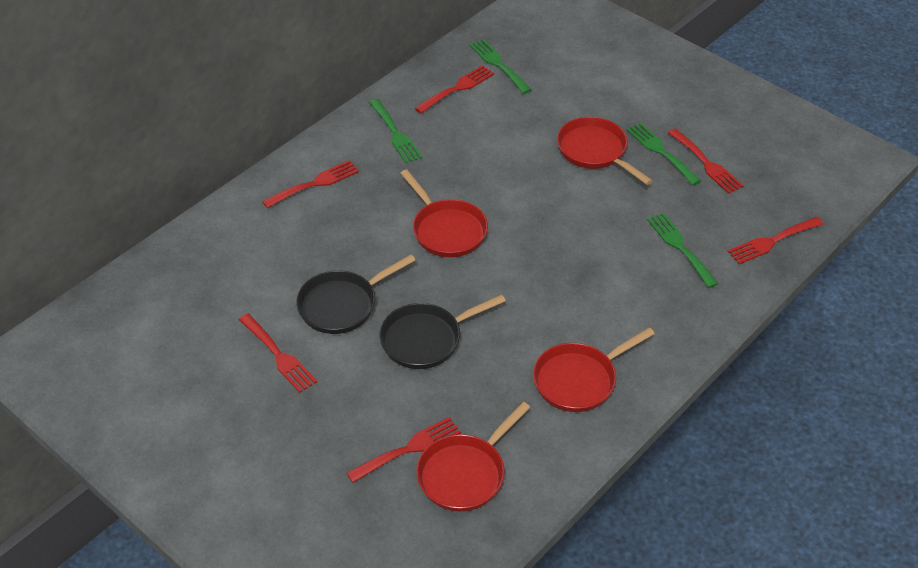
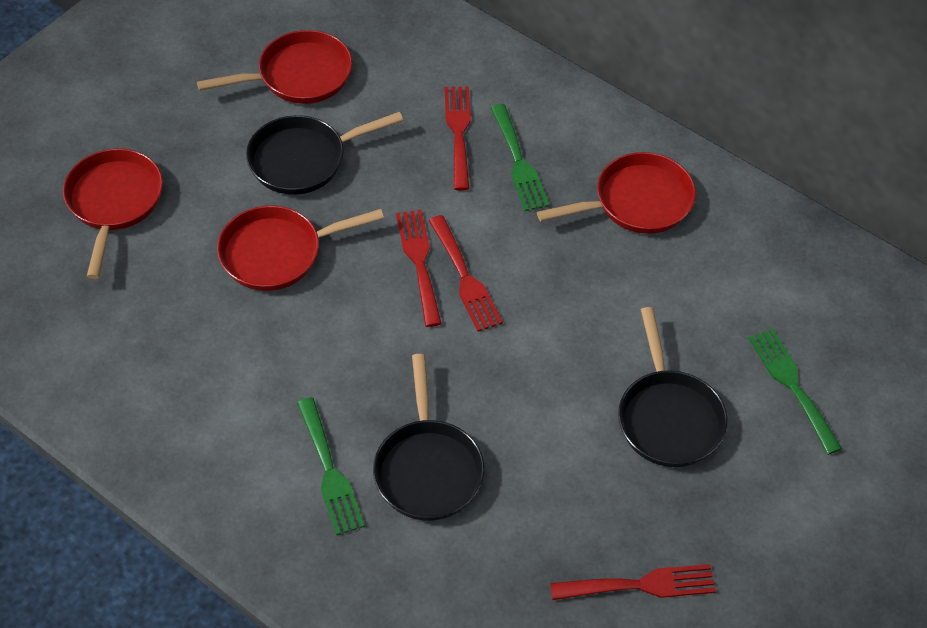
black pan: [296,254,415,334] [379,294,506,369] = 2 -> [246,112,403,195] [373,354,485,521] [618,307,727,467] = 3
green fork: [369,99,423,163] [469,39,531,94] [627,123,701,185] [647,213,718,288] = 4 -> [297,397,365,535] [490,104,549,211] [749,328,842,455] = 3
red fork: [239,314,317,393] [262,160,359,208] [346,417,461,483] [415,65,494,114] [668,128,744,194] [727,217,823,264] = 6 -> [396,210,442,327] [429,215,503,332] [444,86,471,191] [550,564,716,600] = 4

